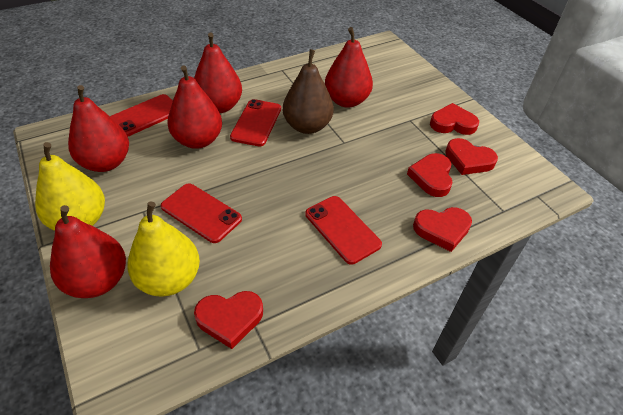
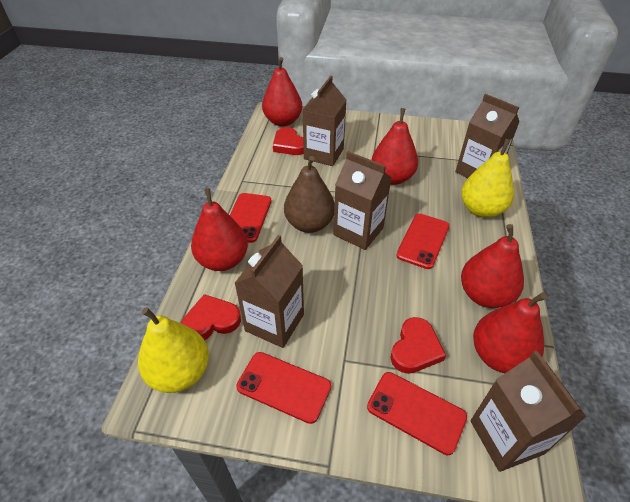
brown carton: none = 0 -> [234,235,304,348] [303,76,346,166] [333,151,392,250] [455,94,519,178] [470,351,587,472] = 5
red heart: [194,291,263,349] [407,153,453,197] [413,207,472,252] [430,103,479,135] [445,138,498,175] = 5 -> [181,294,241,340] [273,127,304,155] [391,317,446,374] = 3

